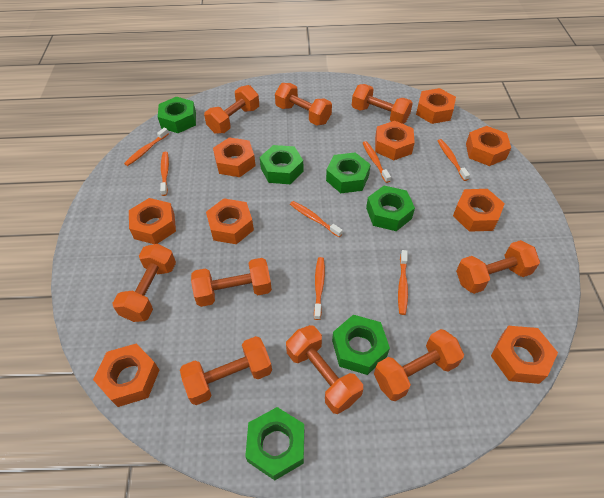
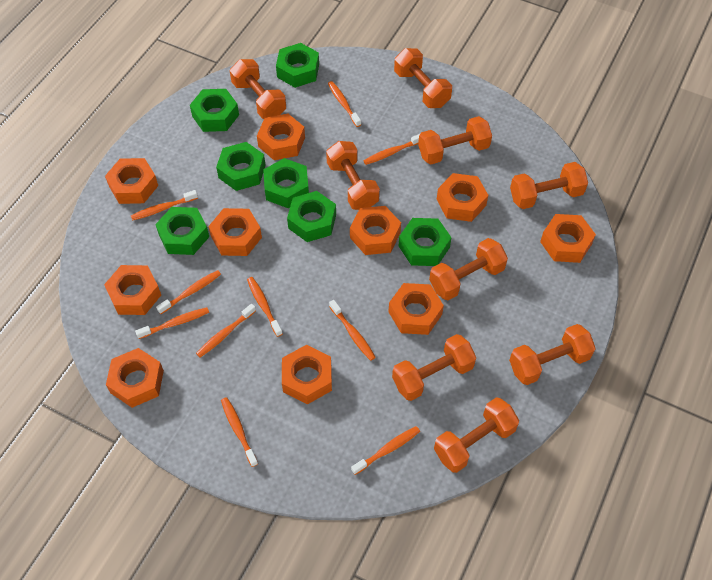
green nut: [158,97,196,133] [245,407,304,480] [260,145,303,184] [326,152,371,193] [332,315,390,375] [366,186,415,231] = 6 -> [155,207,209,255] [190,89,239,132] [216,142,266,191] [263,158,309,208] [276,43,319,88] [287,191,336,242] [399,218,452,266] = 7
orange nut: [93,344,159,407] [129,198,176,244] [206,199,254,244] [213,137,256,177] [375,121,415,160] [416,88,456,124] [453,189,505,232] [466,126,511,166] [491,326,558,384] = 9 -> [104,265,161,315] [105,158,158,204] [106,348,164,408] [208,208,262,256] [257,114,305,160] [282,345,332,404] [350,206,401,255] [389,283,444,335] [437,173,488,222] [540,214,596,263] = 10
orange toothbrush: [124,128,169,166] [160,152,169,196] [290,201,343,237] [314,257,325,320] [363,141,391,183] [398,250,408,315] [438,139,470,181] = 7 -> [131,190,198,221] [135,307,209,339] [156,270,221,314] [196,304,256,357] [221,397,258,467] [247,277,283,337] [328,81,361,127] [329,300,376,361] [351,426,420,475] [363,134,420,165] = 10

